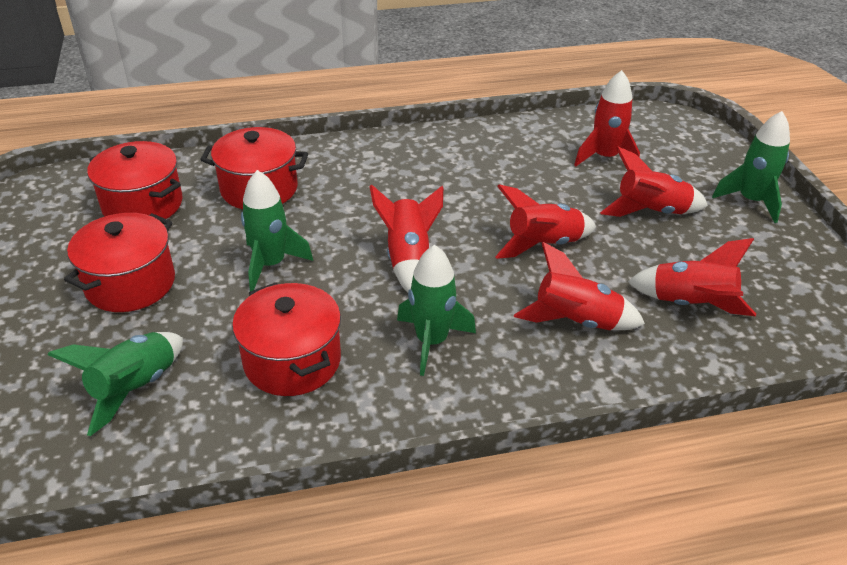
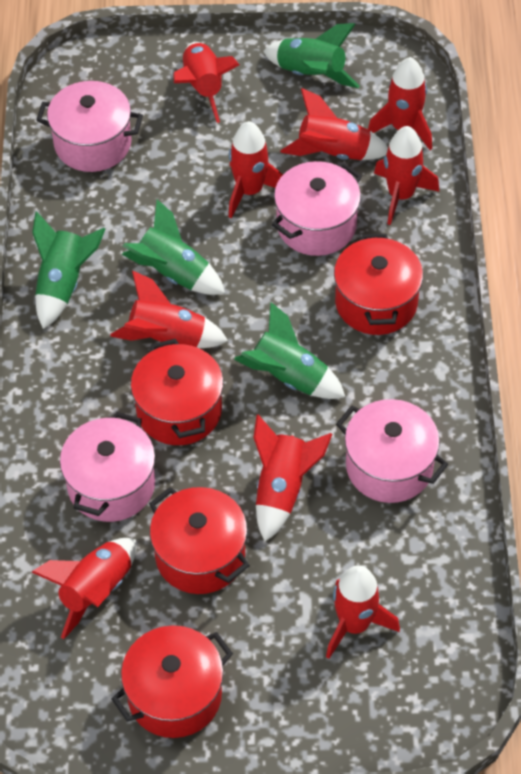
pink pot: none = 0 -> [36,81,143,172] [60,412,155,522] [272,161,362,256] [336,399,448,503] = 4
red rocket: [369,184,443,292] [495,184,596,259] [514,242,645,330] [574,70,640,166] [600,147,708,217] [628,238,756,316] = 6 -> [32,538,137,639] [110,271,228,348] [173,42,240,123] [229,121,283,218] [253,415,332,541] [280,88,388,160] [326,565,400,659] [368,57,432,150] [374,126,439,225] = 9

